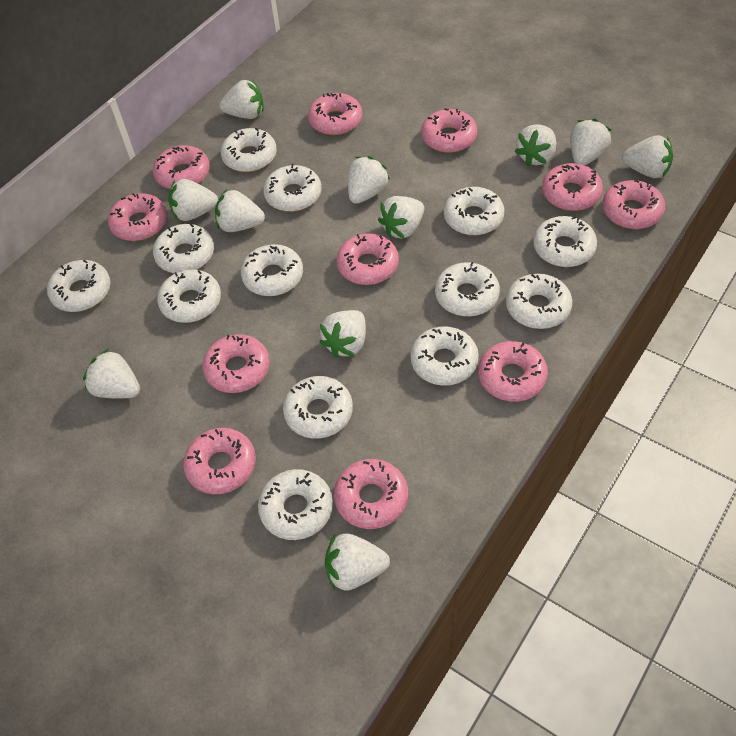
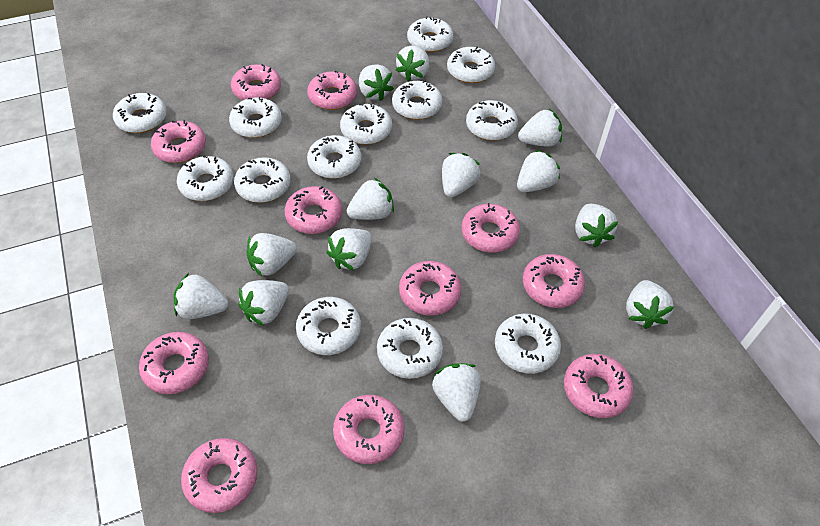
white strawberry: [83,349,140,399] [168,179,218,221] [215,189,265,232] [219,80,264,119] [319,310,366,358] [325,533,390,590] [348,156,390,204] [378,196,424,239] [515,124,556,167] [570,119,611,165] [622,135,673,178] = 11 -> [174,273,228,319] [238,280,289,326] [247,233,297,276] [326,228,372,271] [347,178,394,220] [359,64,394,101] [396,46,429,82] [432,363,481,422] [442,153,480,197] [517,150,560,192] [518,109,562,147] [575,204,618,247] [626,280,674,329] = 13

